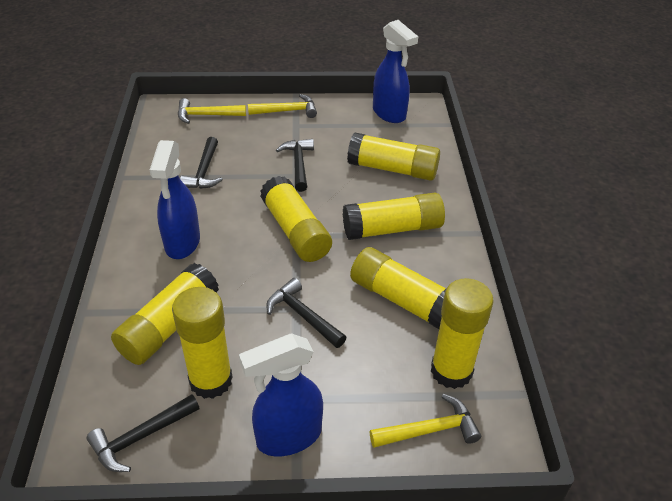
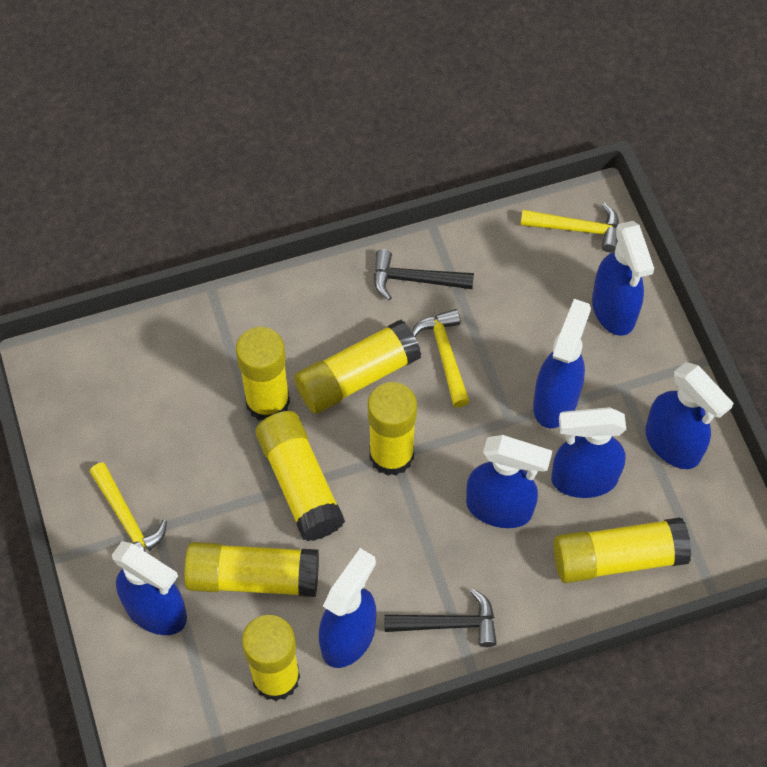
black hammer: [87,394,200,472] [180,137,223,189] [266,278,347,348] [276,139,314,192] = 4 -> [374,249,474,300] [384,589,497,647] = 2
blue spray bottle: [150,140,200,259] [239,334,323,456] [373,20,418,123] = 3 -> [112,541,187,635] [319,548,376,668] [466,435,552,528] [533,299,591,428] [551,407,626,498] [592,221,654,336] [645,362,734,469] = 7

